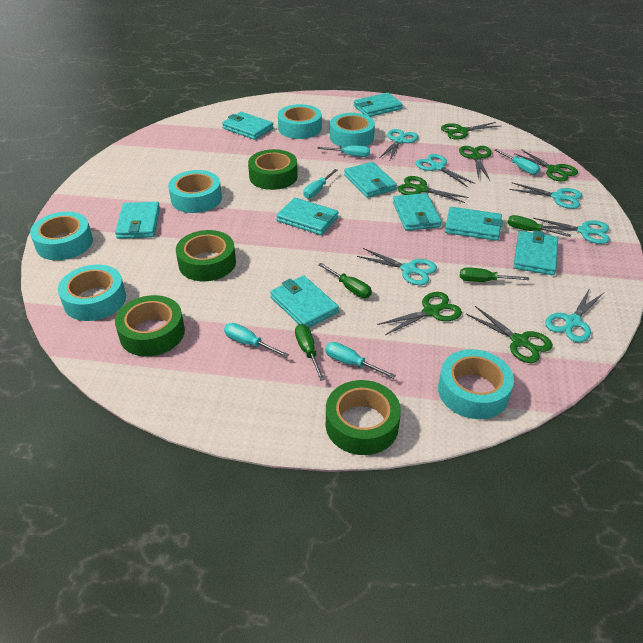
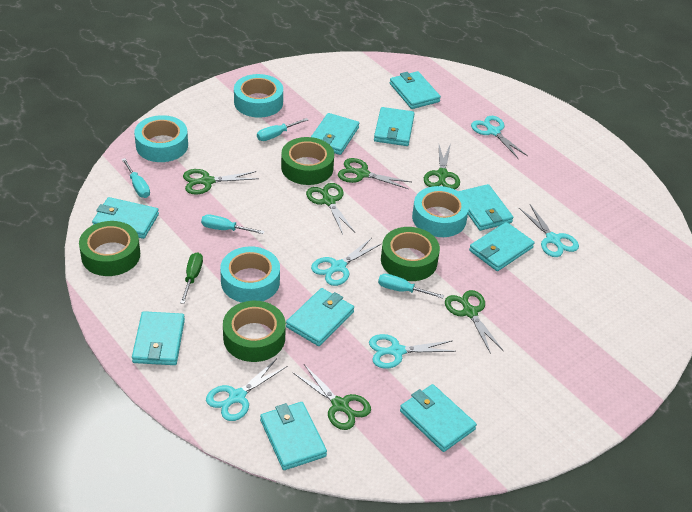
green screwdriver: [295,324,325,381] [318,263,372,298] [460,267,529,282] [508,215,571,237] = 4 -> [180,252,203,304] = 1
turquoise scissors: [357,248,437,285] [379,129,418,160] [416,154,476,187] [509,182,582,209] [533,218,610,244] [545,288,604,342] = 6 -> [206,359,287,421] [311,238,381,286] [369,334,456,369] [471,116,528,159] [519,204,579,257] = 5
turquoise screwdriver: [224,323,289,358] [303,169,338,198] [317,146,370,157] [325,342,396,379] [494,149,540,175] = 5 -> [122,158,150,198] [201,214,264,234] [257,118,308,141] [378,274,444,299] = 4
turquoise tape: [30,212,93,260] [58,265,126,321] [168,170,222,213] [278,104,322,139] [330,113,375,147] [438,349,514,419] = 6 -> [134,115,188,162] [220,246,280,302] [234,74,283,118] [412,186,469,237] = 4
turquoise wallet: [115,202,160,239] [222,112,274,140] [270,276,339,328] [276,198,339,235] [344,162,397,198] [354,93,403,117] [393,193,442,231] [445,207,503,241] [513,230,558,275] = 9 -> [92,197,159,239] [132,311,185,365] [260,402,327,470] [286,288,354,346] [311,113,359,155] [374,107,415,146] [390,71,441,109] [400,384,477,452] [458,184,513,231] [469,222,534,271] = 10

